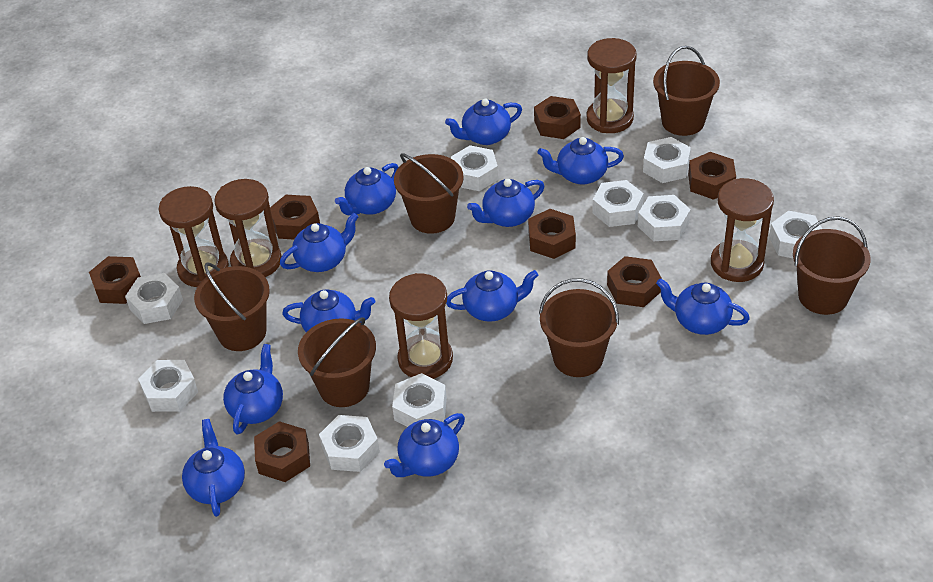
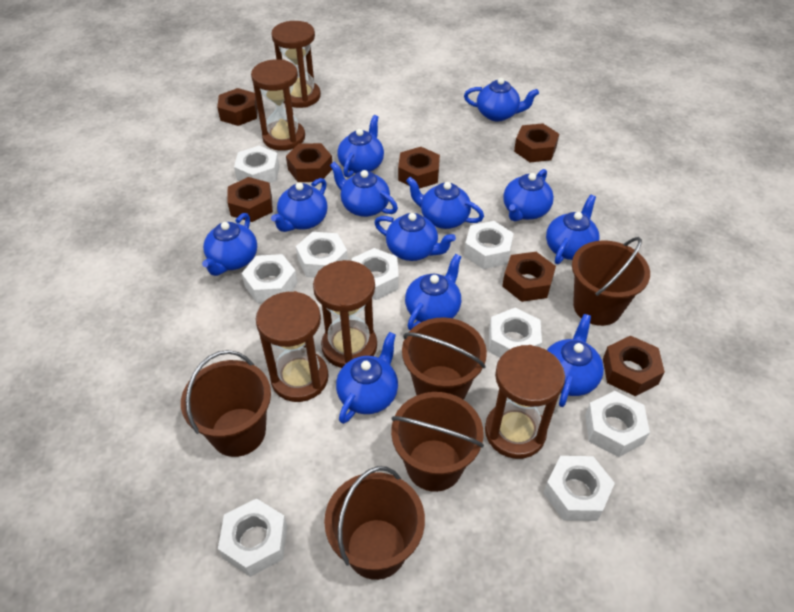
blue teapot: [182,419,245,517] [223,344,283,435] [280,213,359,272] [282,289,375,332] [335,163,399,215] [384,413,465,477] [445,99,522,145] [446,270,538,322] [467,179,544,227] [537,137,624,185] [656,278,750,335] = 11 -> [202,213,257,276] [271,178,328,232] [330,162,398,217] [336,332,398,424] [337,115,384,178] [374,213,456,261] [405,254,462,330] [406,177,484,229] [464,78,539,121] [503,169,554,221] [546,195,599,264] [547,314,604,407] = 12
brown bucket: [194,263,270,351] [298,317,376,407] [394,153,464,234] [539,278,619,377] [653,46,720,136] [793,216,871,315] = 6 -> [181,350,271,457] [324,466,425,580] [391,392,484,492] [402,317,487,400] [572,237,650,326] = 5

